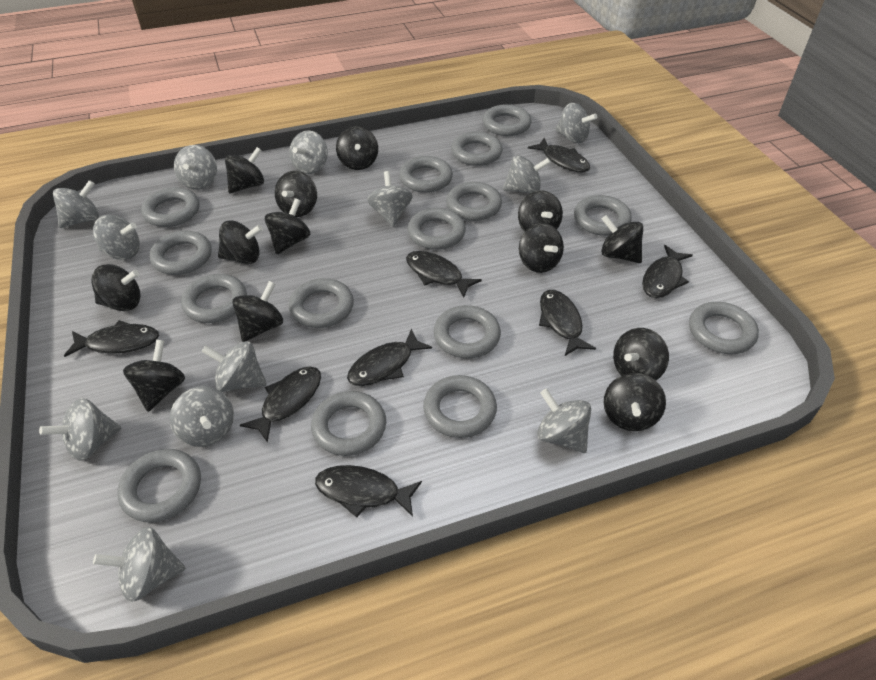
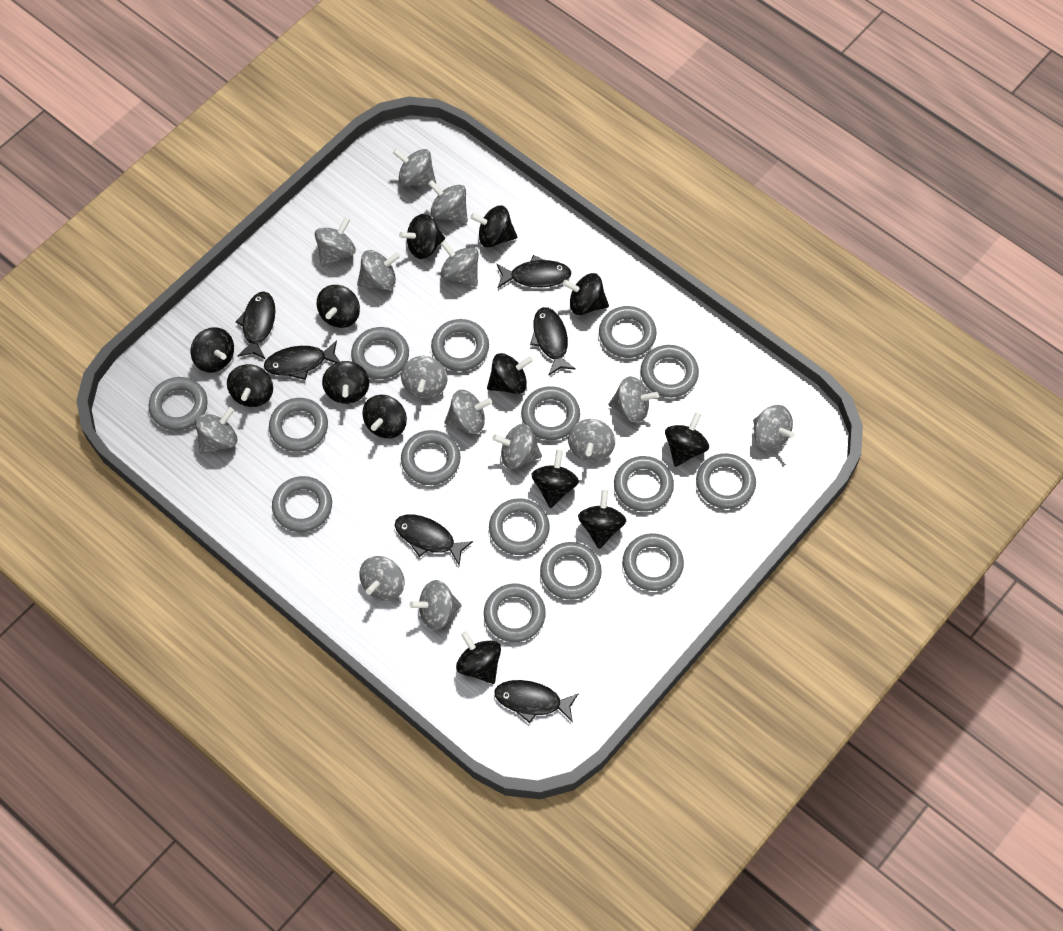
black fish: [64,320,159,357] [240,367,321,443] [315,465,422,517] [347,328,432,386] [406,251,482,298] [528,138,590,172] [539,290,596,356] [642,245,693,298] = 8 -> [236,292,276,359] [264,340,340,380] [395,515,473,566] [494,680,579,723] [497,255,572,288] [530,307,576,376] = 6
grey spinning top: [39,398,121,461] [53,180,99,228] [93,215,140,260] [93,527,186,602] [170,387,234,447] [174,145,217,190] [201,341,267,392] [289,130,328,174] [367,171,413,227] [503,155,551,194] [537,389,591,453] [555,103,597,143] = 12 -> [195,407,237,454] [315,217,356,267] [357,250,400,290] [359,556,405,601] [393,149,436,186] [401,356,448,399] [410,580,462,630] [428,180,468,223] [441,241,478,286] [444,390,492,434] [492,424,542,469] [568,419,615,462] [608,376,659,423] [753,405,795,451] = 14

